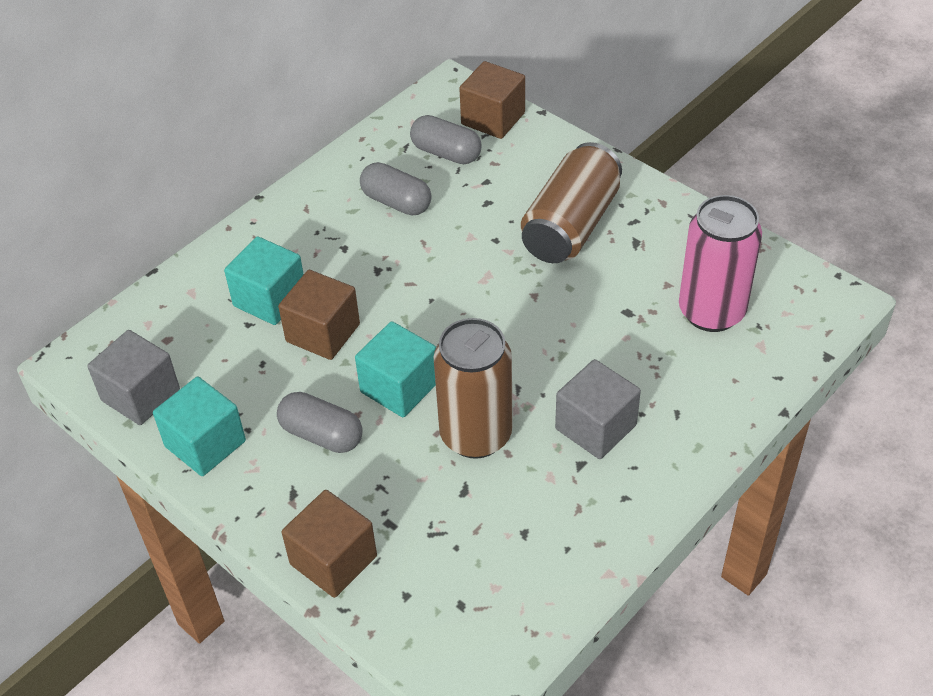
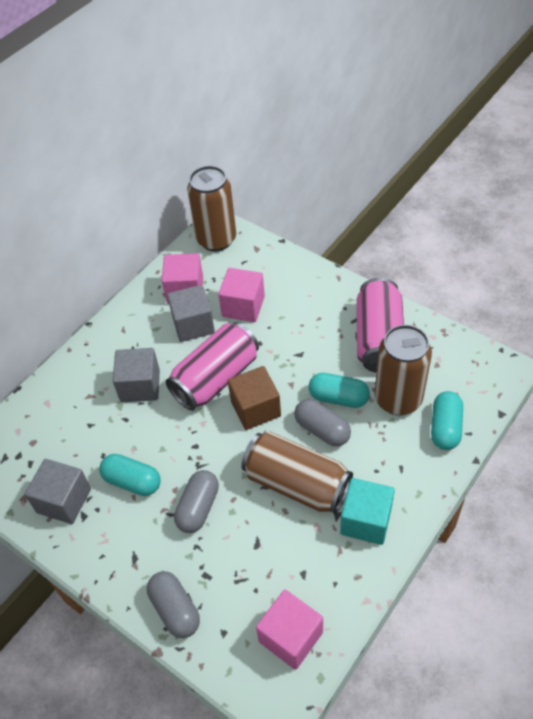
brown can: [433,318,512,459] [521,142,622,263] = 2 -> [187,166,236,251] [241,431,353,514] [374,325,432,416] = 3
brown cube: [278,270,360,360] [282,490,377,598] [459,61,525,139] = 3 -> [228,366,281,430] = 1
grey cube: [87,330,180,425] [555,359,641,459] = 2 -> [25,459,91,524] [112,348,160,402] [167,285,215,342] = 3
pink can: [679,195,762,332] = 1 -> [166,322,259,411] [356,278,404,373] = 2
pink cube: none = 0 -> [162,253,203,304] [218,268,265,322] [256,590,323,670] = 3
turquoise capsule: none = 0 -> [99,454,161,496] [308,373,370,408] [431,391,463,450] = 3
turquoise cube: [153,377,246,476] [224,236,304,325] [355,321,436,417] = 3 -> [340,478,395,545] = 1

